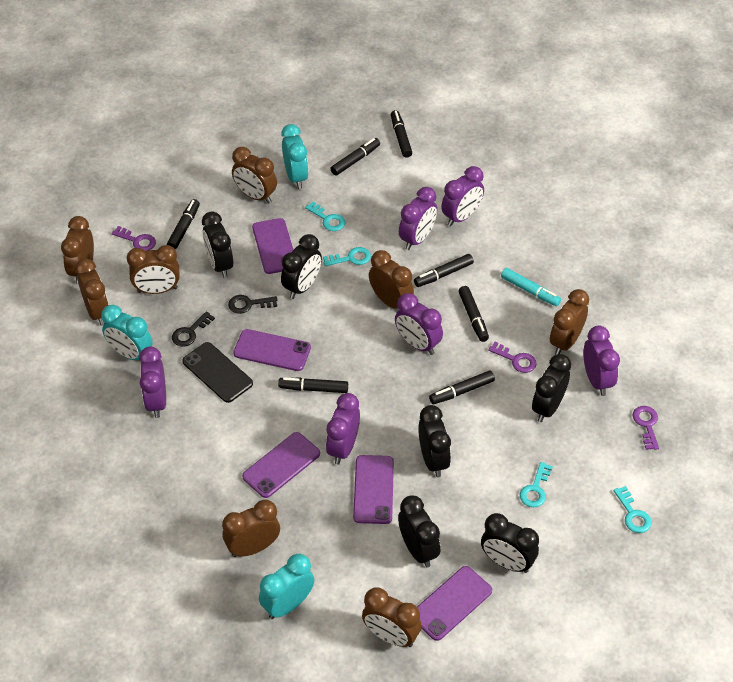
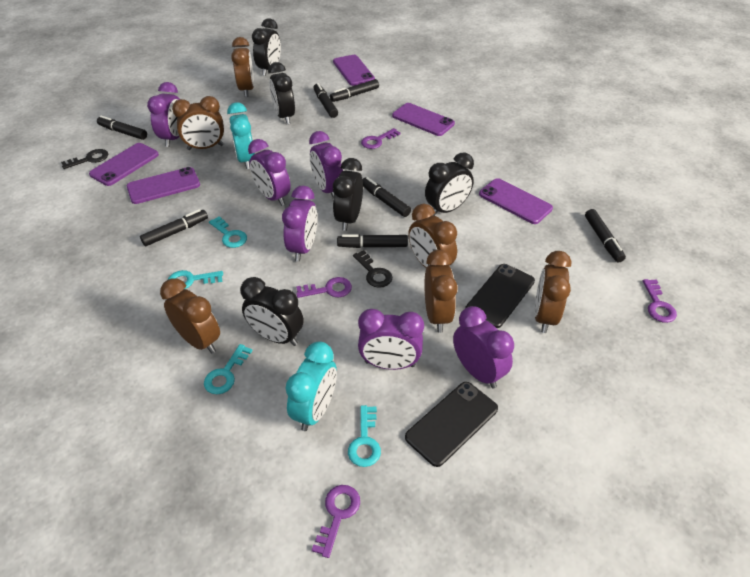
black clock: [202,212,233,278] [281,234,322,299] [398,495,440,568] [418,405,451,477] [481,513,539,573] [532,354,571,422] = 6 -> [240,277,303,346] [252,18,281,76] [268,62,295,124] [333,158,363,231] [425,152,474,216] = 5
black phone: [182,342,253,403] = 1 -> [405,382,498,467] [465,264,535,328] = 2
brown clock: [61,216,94,284] [75,258,109,326] [127,245,180,294] [222,500,280,557] [232,147,277,204] [362,587,421,647] [369,250,414,309] [550,289,589,354] = 8 -> [160,278,220,354] [172,96,224,150] [231,37,254,97] [408,204,457,268] [424,250,458,333] [534,251,571,333] = 6
purple key: [112,226,156,251] [488,342,537,373] [633,406,659,450] = 3 -> [296,277,352,298] [312,485,360,558] [361,128,400,149] [643,279,677,323] = 4
turquoise clock: [101,305,153,360] [259,554,315,619] [281,124,309,189] = 3 -> [227,102,255,169] [286,341,337,431] = 2
turquoise marker: [501,268,561,306] = 1 -> none = 0

